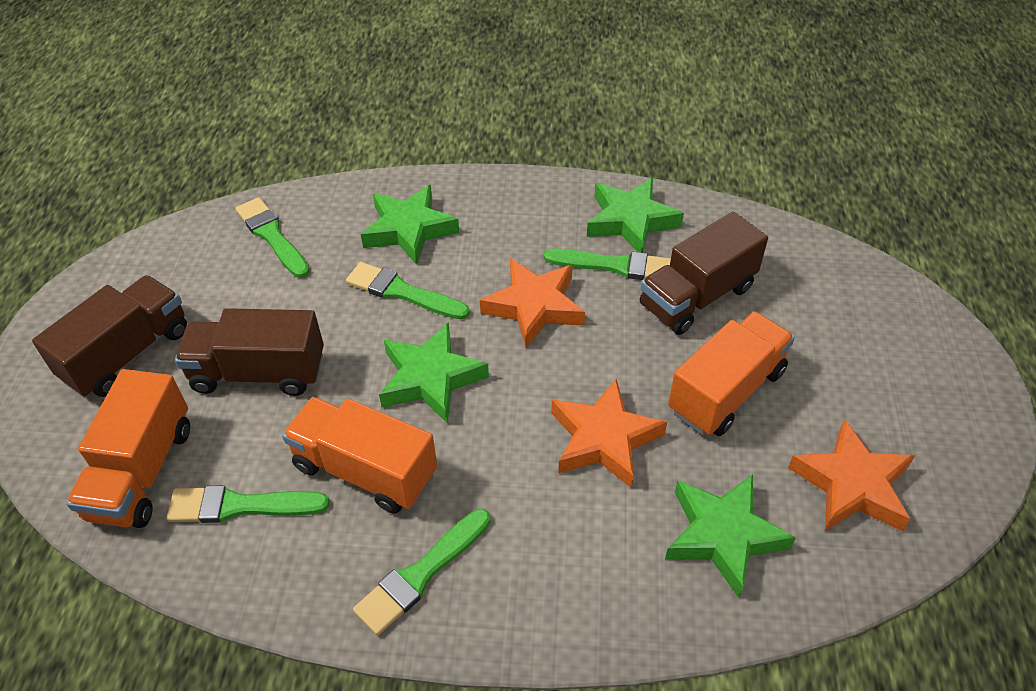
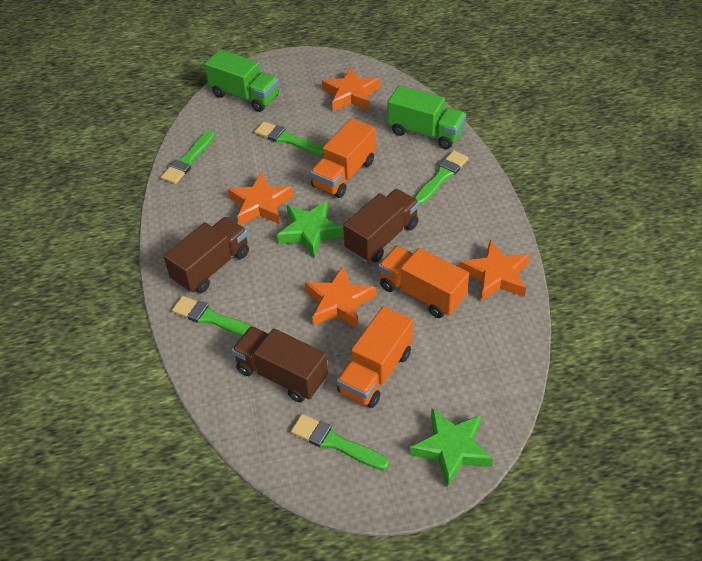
green star: [361,185,459,265] [379,322,489,424] [587,178,684,253] [665,474,796,598] = 4 -> [277,201,344,258] [410,408,493,488] = 2
green truck: none = 0 -> [205,49,279,112] [388,85,466,149] = 2
orange star: [480,258,585,348] [551,379,667,488] [788,419,915,531] = 3 -> [228,172,294,225] [305,266,376,328] [322,67,380,111] [460,240,530,301] = 4

